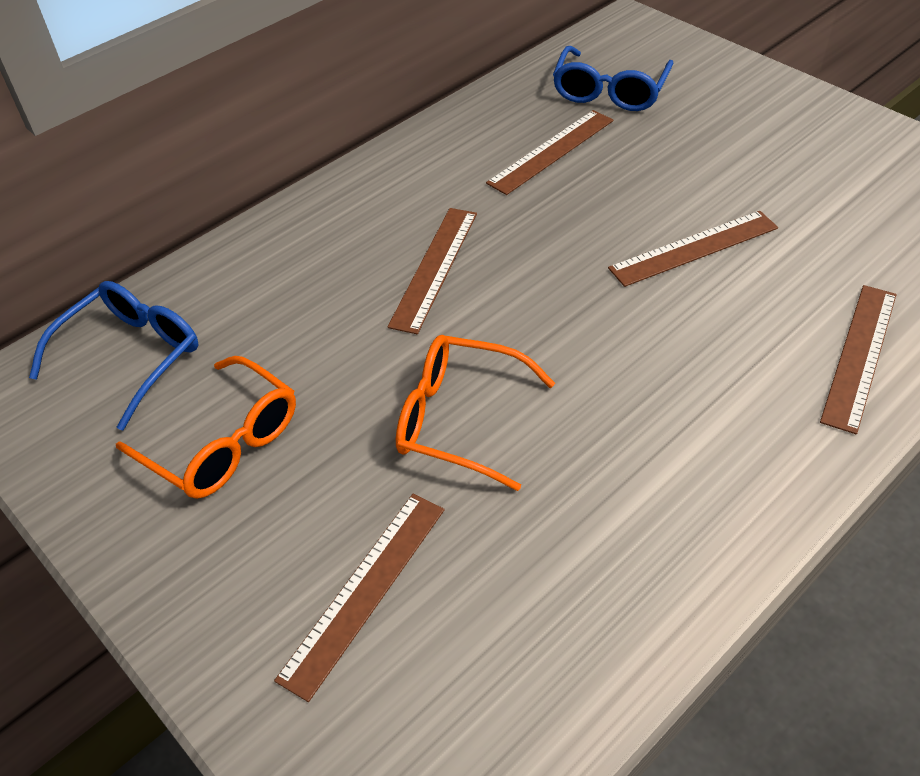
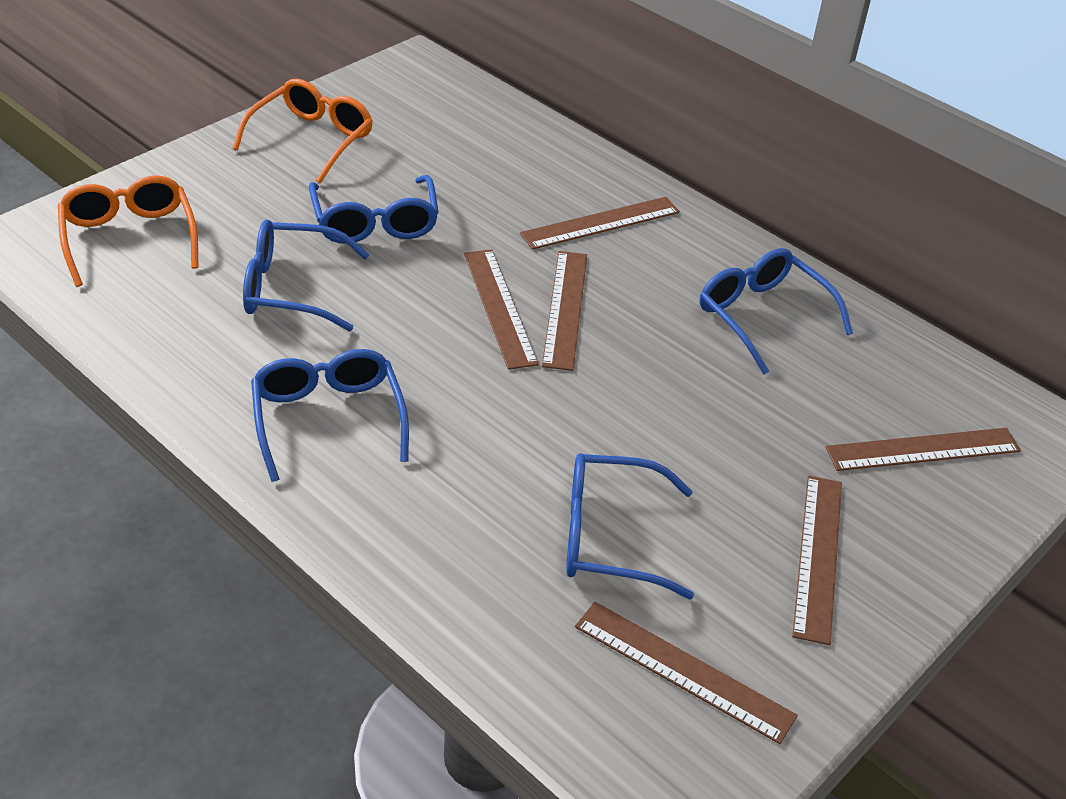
blue glasses: [29,281,198,431] [553,46,673,111] = 2 -> [243,219,369,331] [251,349,409,482] [309,175,439,244] [566,453,694,599] [700,248,853,374] = 5
brown ruler: [274,494,445,702] [388,208,477,334] [486,110,613,195] [608,211,778,287] [820,285,896,434] = 5 -> [464,249,539,370] [520,197,680,250] [542,251,587,371] [575,602,798,744] [792,476,842,645] [825,428,1021,471] = 6

